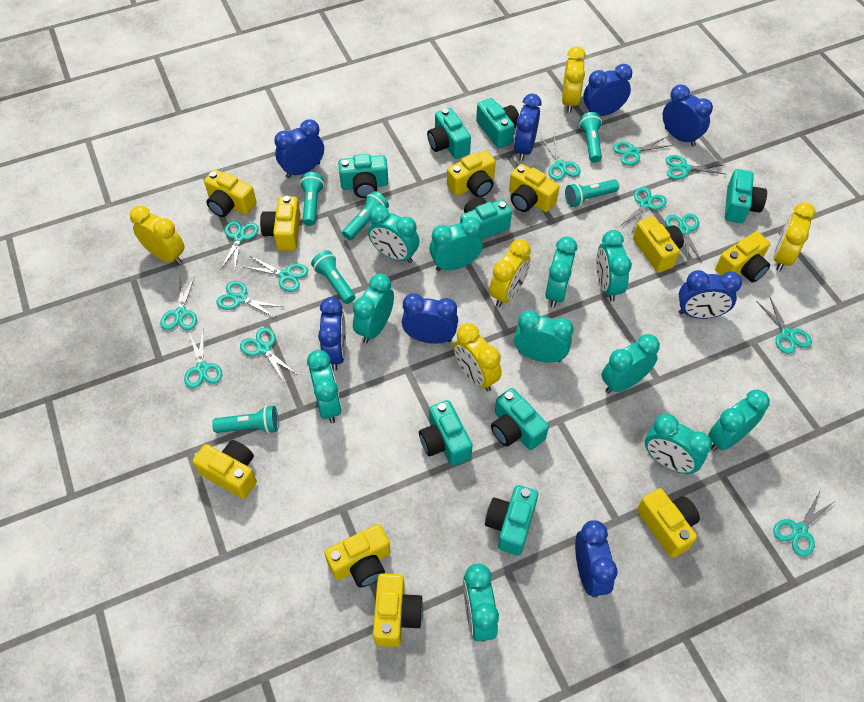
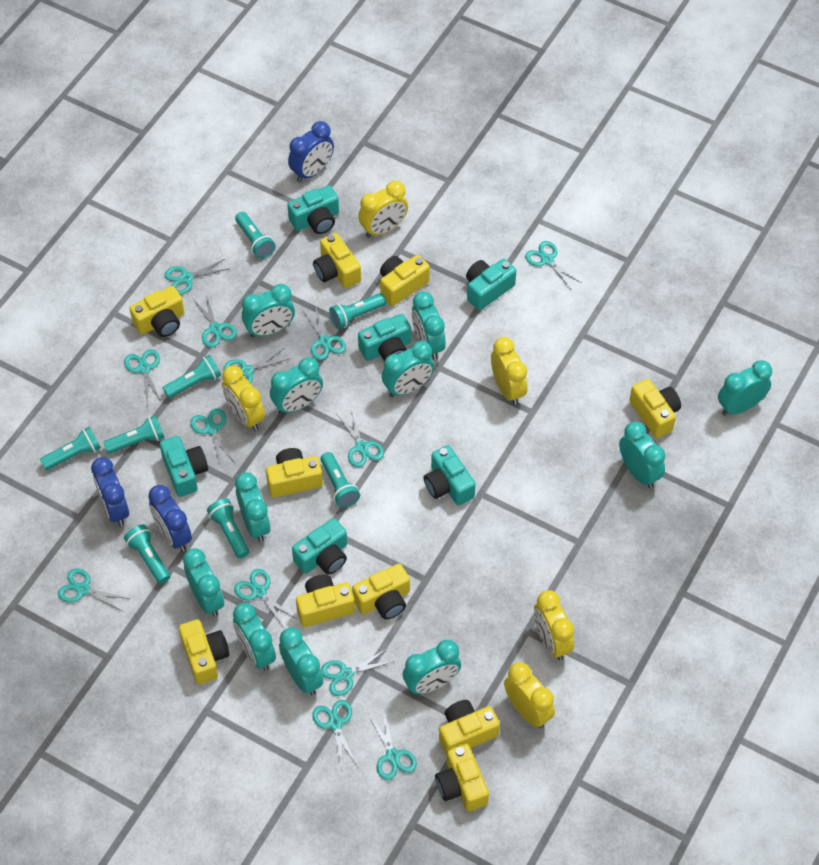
blue clock: [275,119,324,178] [318,297,346,370] [402,293,458,344] [514,94,542,161] [575,520,618,598] [583,64,632,116] [663,84,713,147] [678,270,742,319] = 8 -> [91,457,129,526] [148,485,192,552] [288,121,334,182] = 3
turquoise camera: [338,154,388,198] [419,400,472,466] [427,108,471,159] [460,197,512,239] [476,98,519,148] [485,485,538,556] [491,388,549,450] [725,169,767,223] = 8 -> [160,436,208,497] [287,185,339,234] [292,518,347,575] [358,314,411,362] [424,445,476,506] [466,259,516,310] = 6
turquoise flashlight: [212,405,279,434] [300,172,324,226] [311,251,355,304] [342,191,389,240] [565,179,619,207] [579,112,602,163] = 6 -> [40,427,101,470] [103,415,165,454] [124,525,170,584] [163,355,221,398] [207,498,249,559] [235,212,276,259] [320,452,360,508] [329,293,386,329] = 8

